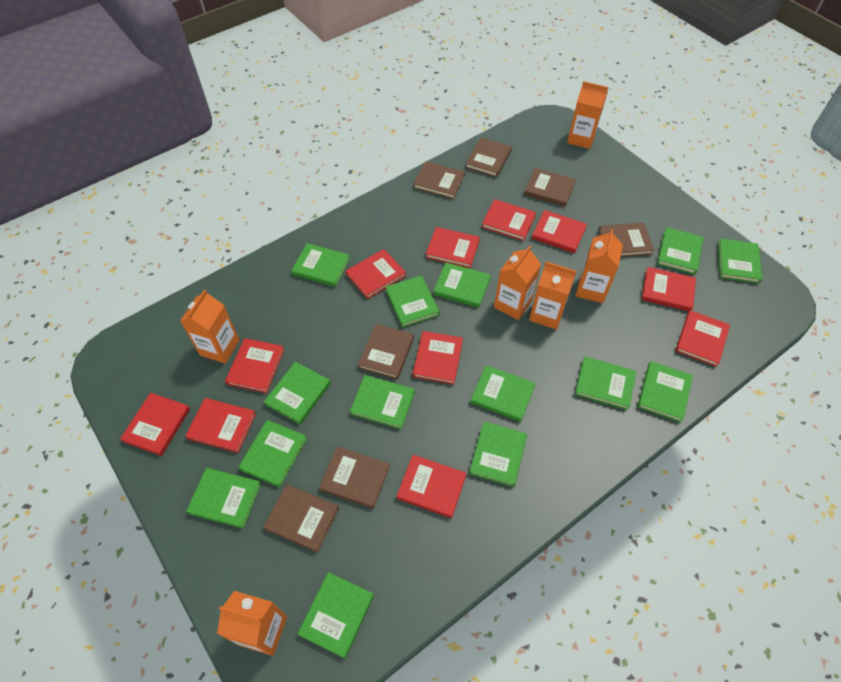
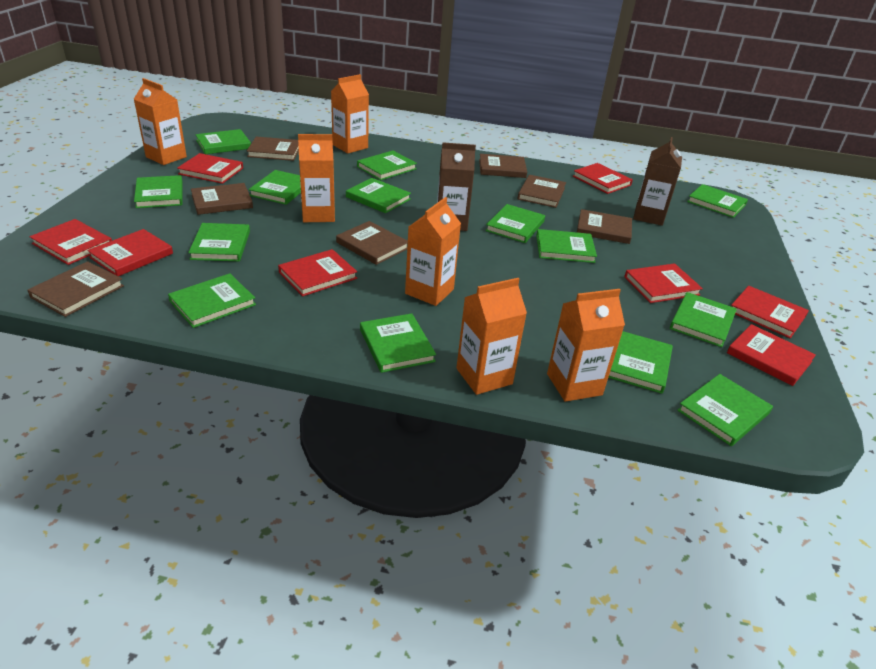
brown carton: none = 0 -> [437,142,476,231] [633,137,682,226] = 2
red book: [120,393,190,456] [185,398,256,453] [225,338,284,393] [346,249,406,299] [397,455,466,518] [413,331,463,385] [426,227,480,268] [482,199,536,241] [532,210,587,253] [642,267,696,311] [676,310,730,367] = 11 -> [30,219,112,265] [87,229,173,276] [177,153,243,184] [278,249,357,297] [573,163,633,194] [624,263,703,303] [727,324,816,386] [731,286,809,338] = 8

